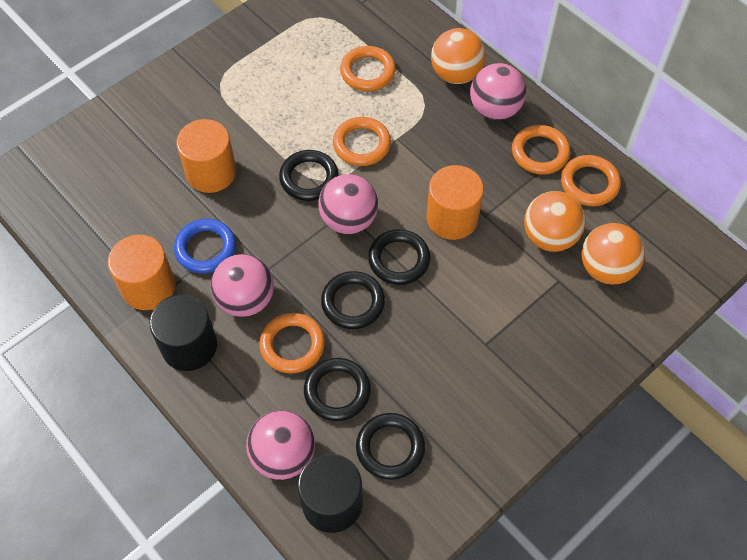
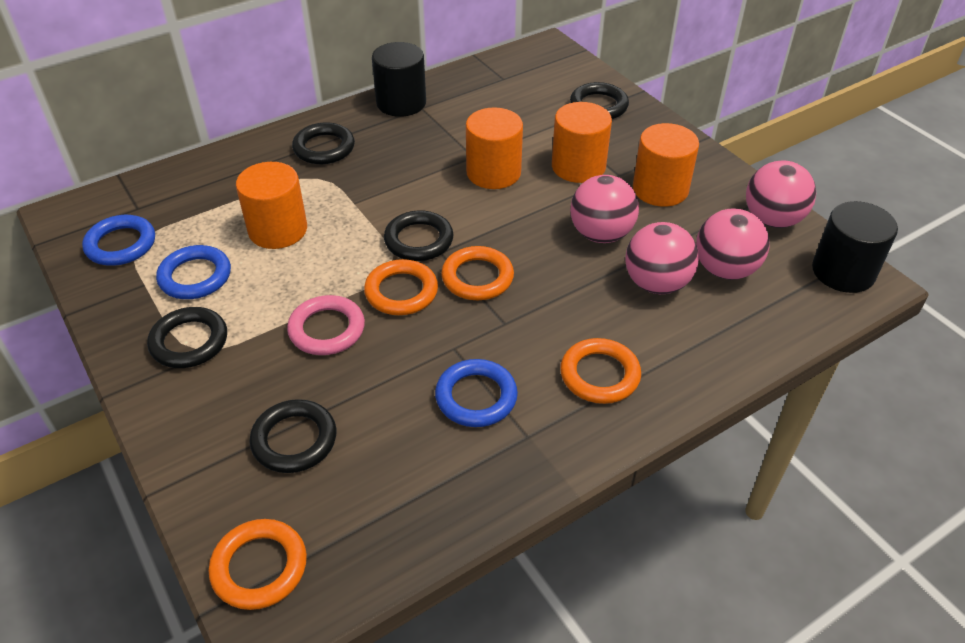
blue ring: [174,219,236,274] = 1 -> [82,215,155,266] [156,245,231,299] [435,359,518,427] = 3
orange ball: [431,28,486,84] [524,191,585,252] [581,223,645,285] = 3 -> none = 0
orange cylinder: [108,235,175,310] [176,119,236,193] [426,165,484,240] = 3 -> [236,162,307,249] [466,107,523,189] [552,102,612,183] [633,123,699,207] = 4
orange ring: [259,313,325,374] [333,117,391,166] [340,46,396,91] [512,125,570,175] [561,155,621,206] = 5 -> [209,519,307,610] [364,259,438,315] [441,246,514,300] [560,338,641,404] = 4
pink ring: none = 0 -> [287,295,365,355] = 1

